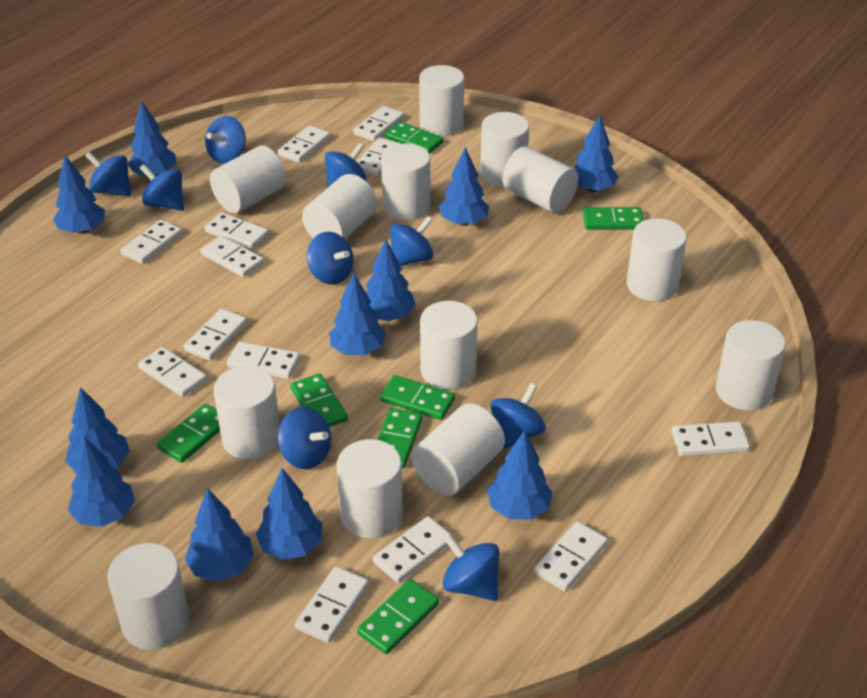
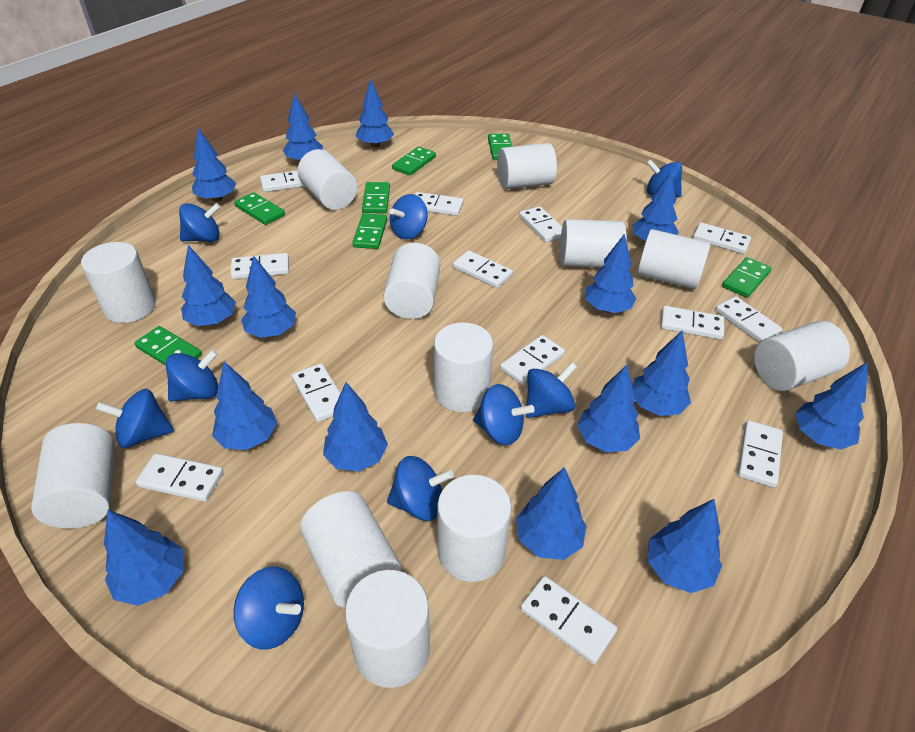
blue tree: [53,155,105,234] [65,387,130,471] [68,436,135,527] [128,101,176,176] [185,489,254,581] [256,468,322,560] [329,273,386,356] [366,239,416,321] [439,147,489,226] [487,430,552,520] [573,115,618,192] = 11 -> [104,510,184,606] [181,245,236,326] [192,128,236,202] [212,361,277,450] [241,256,296,338] [283,93,323,160] [323,382,388,472] [355,79,394,148] [516,467,586,560] [577,365,640,452] [585,233,636,313] [632,331,691,416] [633,171,679,241] [648,499,722,593] [795,362,868,450] = 15
white cylinder: [107,543,190,650] [210,146,286,213] [214,366,280,460] [302,174,377,239] [337,439,403,538] [381,143,430,221] [411,403,505,496] [419,65,464,136] [420,301,478,390] [480,112,529,187] [502,147,578,213] [627,218,687,301] [716,320,786,411] = 13 -> [31,423,115,529] [81,242,156,323] [298,149,357,210] [300,491,401,608] [345,570,430,688] [383,243,440,319] [434,322,493,412] [437,475,511,582] [497,143,557,189] [560,219,626,267] [637,229,710,289] [754,321,850,391] = 12

